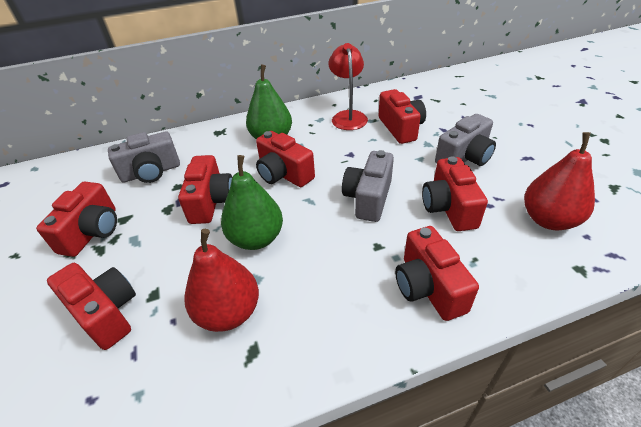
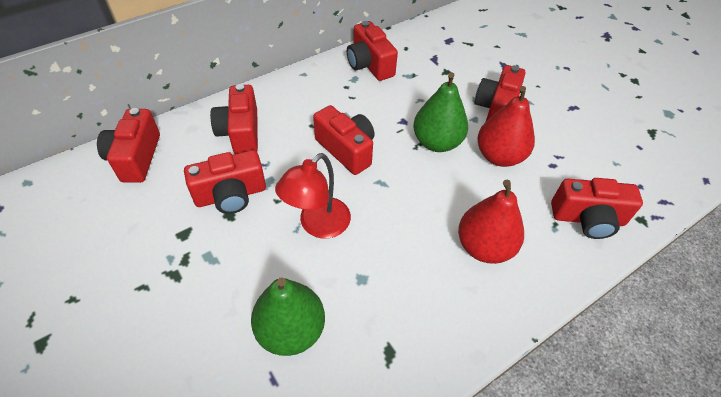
grey camera: [108,131,180,183] [342,150,394,222] [435,114,496,166] = 3 -> none = 0

